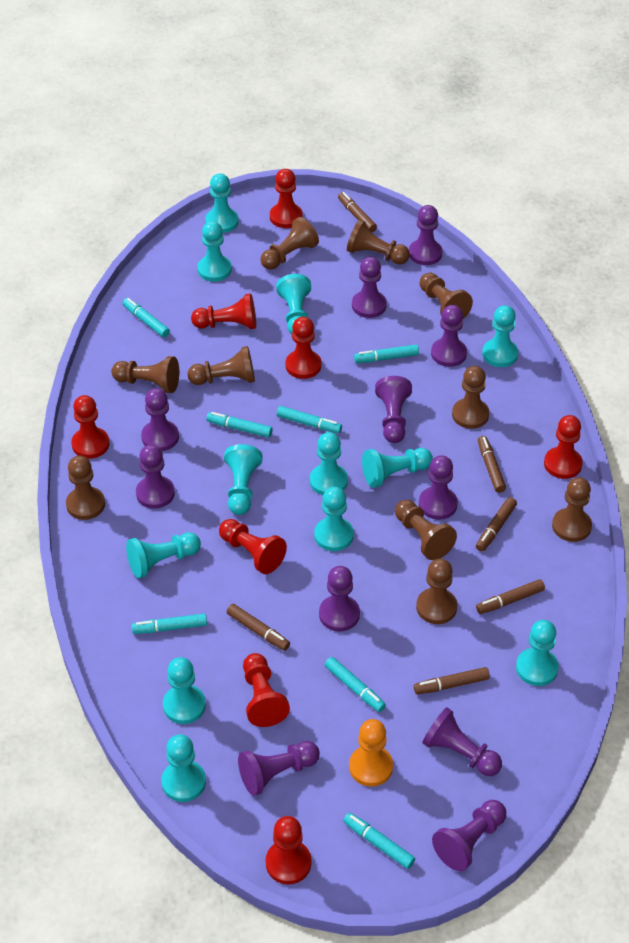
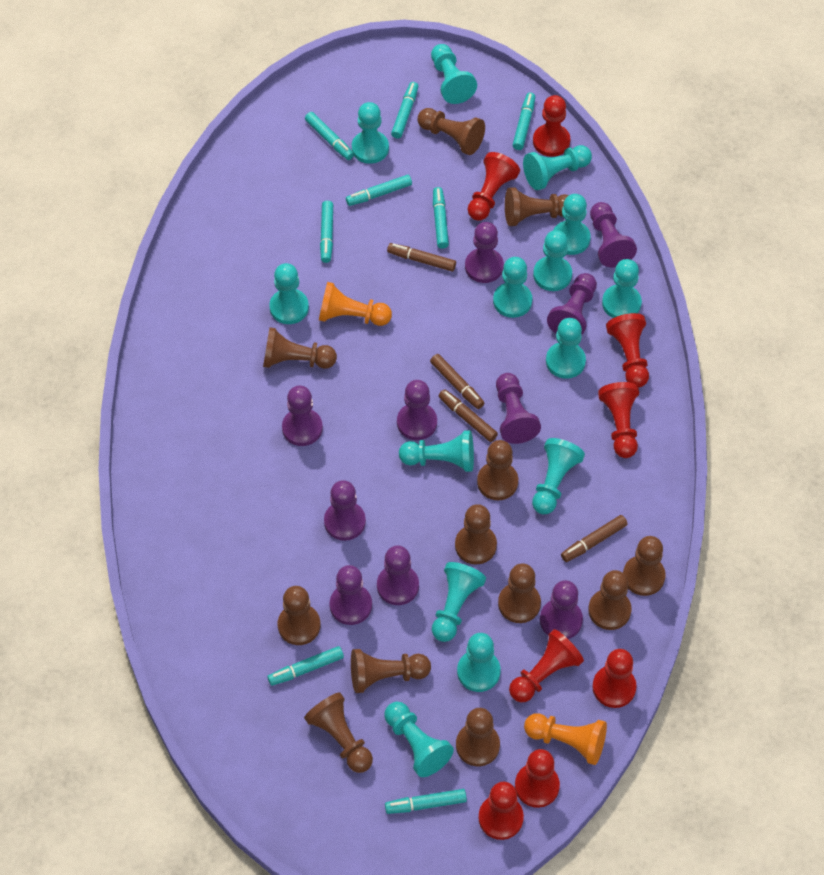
brown marker: [227,604,290,651] [338,192,377,232] [414,667,490,694] [476,497,517,552] [476,579,545,614] [478,436,506,493] = 6 -> [387,243,456,272] [430,354,484,409] [439,389,498,442] [561,515,628,562] = 4
brown pawn: [66,456,105,520] [111,356,179,393] [188,346,255,385] [261,217,319,269] [347,220,410,264] [395,500,457,560] [416,559,457,624] [420,273,473,320] [452,366,489,429] [552,477,592,542] = 10 -> [263,327,337,369] [278,586,320,645] [304,693,373,773] [351,649,431,693] [418,108,485,155] [455,504,497,565] [456,708,500,766] [477,440,518,500] [498,563,541,623] [505,188,569,226] [588,570,631,630] [623,536,666,596] = 12
orange pawn: [349,719,393,787] = 1 -> [319,282,392,326] [524,713,607,765] = 2
purple pawn: [136,444,175,509] [141,388,179,451] [238,741,320,796] [319,566,360,631] [352,257,387,318] [375,376,412,443] [409,205,442,265] [419,455,458,520] [423,707,502,776] [431,305,467,367] [432,800,506,871] = 11 -> [282,385,323,446] [324,480,366,541] [330,565,372,625] [377,545,419,605] [397,380,437,440] [465,222,504,283] [496,373,541,444] [540,580,583,639] [547,273,597,335] [590,202,637,268] = 10
turquoise marker: [123,298,170,337] [132,613,207,634] [206,412,273,438] [277,406,342,433] [325,657,386,712] [343,813,415,869] [354,344,419,363] = 7 -> [267,646,344,686] [305,112,354,160] [320,201,333,263] [346,175,412,206] [385,789,467,814] [391,82,418,139] [433,187,449,249] [513,92,535,150] = 8
turquoise pawn: [126,532,201,578] [161,734,206,802] [163,657,206,724] [197,221,232,282] [205,173,239,233] [224,444,263,515] [276,274,311,334] [310,432,348,495] [314,487,354,551] [362,448,433,488] [482,305,518,367] [516,620,559,686] = 12 -> [269,263,309,324] [352,102,389,164] [384,702,454,777] [399,430,474,472] [431,44,477,104] [432,562,486,642] [457,633,501,692] [493,257,532,318] [523,145,592,190] [532,438,585,514] [533,230,572,291] [546,318,586,379] [554,194,591,255] [602,259,642,318] = 14

